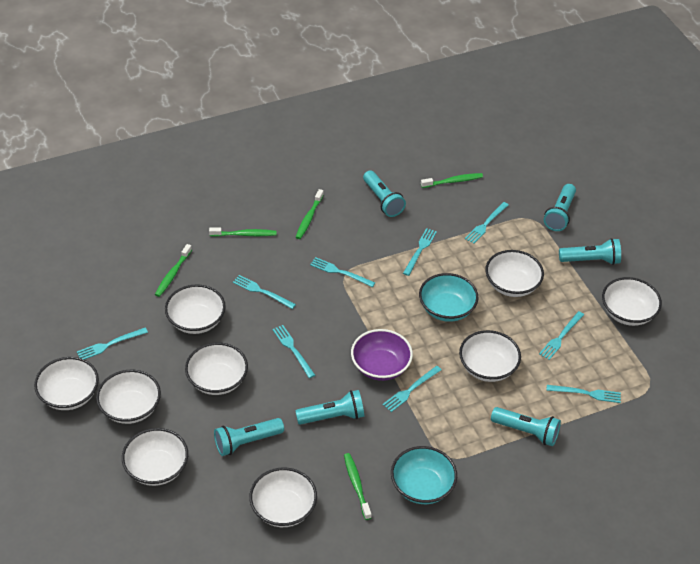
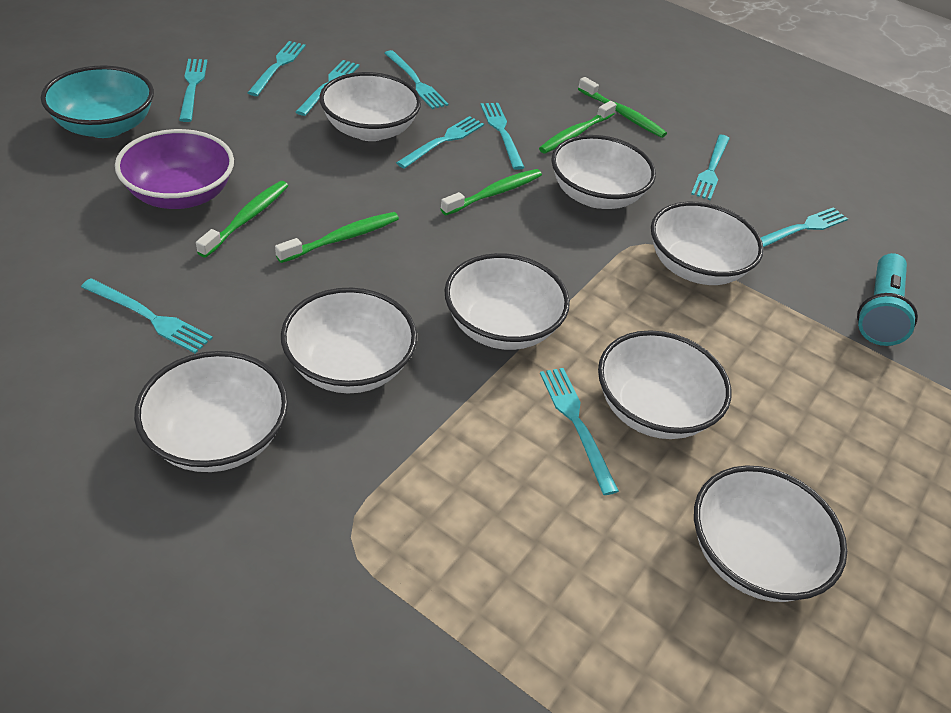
turquoise bowl: [391,446,457,504] [419,273,479,322] = 2 -> [41,66,154,138] = 1
turquoise flashlight: [214,418,284,456] [296,390,364,425] [363,171,406,217] [491,407,561,446] [544,184,576,231] [559,238,621,265] = 6 -> [857,253,918,346] = 1
turquoise fork: [77,327,148,360] [233,275,296,309] [272,325,315,378] [310,257,375,287] [382,366,442,412] [403,228,437,276] [465,202,509,244] [539,311,584,360] [546,385,621,403] = 9 -> [81,278,213,354] [179,59,207,122] [248,41,306,96] [296,60,360,116] [384,50,448,109] [396,116,484,169] [481,103,525,170] [540,368,619,495] [691,135,730,200] [760,207,848,247] = 10
white bowl: [34,357,99,410] [96,370,161,424] [122,428,188,486] [165,284,226,334] [185,343,248,395] [249,468,317,527] [459,330,521,382] [485,250,544,297] [602,277,662,326] = 9 -> [134,351,288,472] [281,288,417,394] [319,72,421,141] [444,253,570,350] [551,135,656,209] [598,330,731,439] [651,202,764,285] [694,465,847,602] = 8

